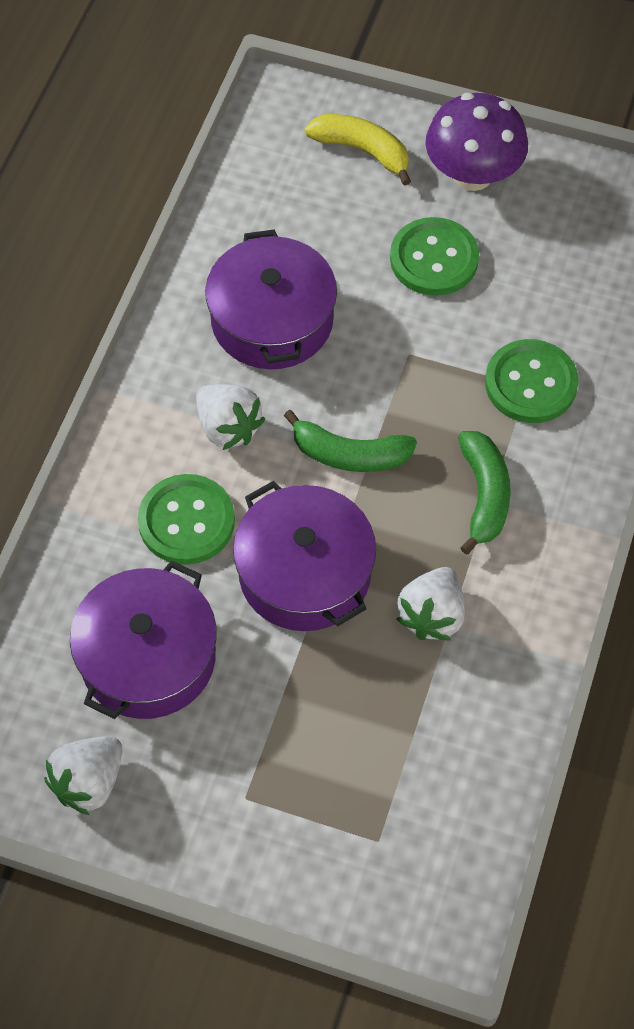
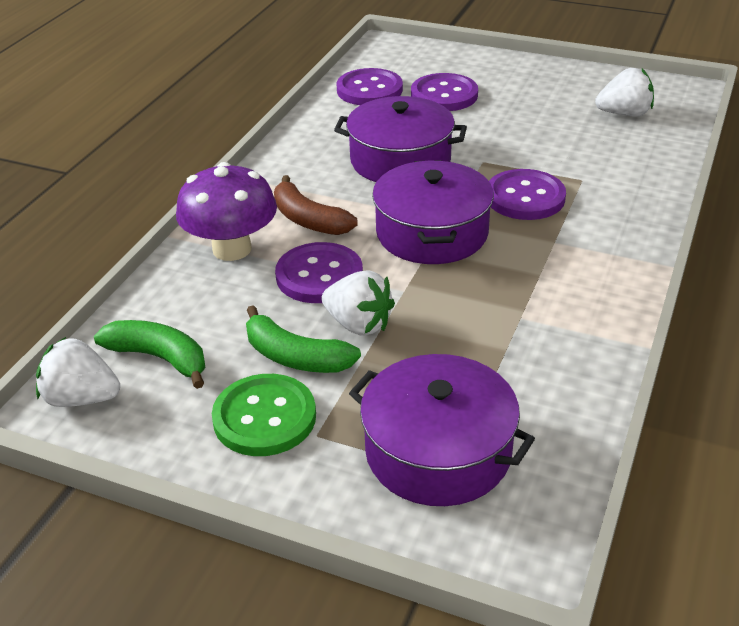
brown banana: none = 0 -> [274,175,358,235] = 1
green button: [138,474,235,565] [390,217,479,296] [485,339,579,423] = 3 -> [212,374,316,456] = 1
purple button: none = 0 -> [275,242,363,303] [337,68,403,105] [411,73,478,111] [489,169,566,220] = 4
yellow banana: [305,114,411,186] = 1 -> none = 0

